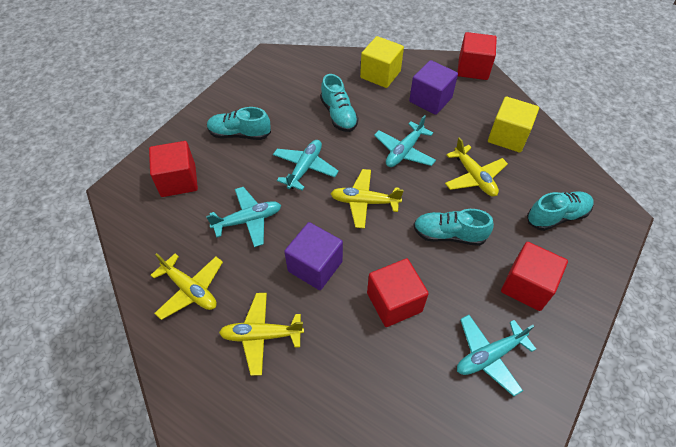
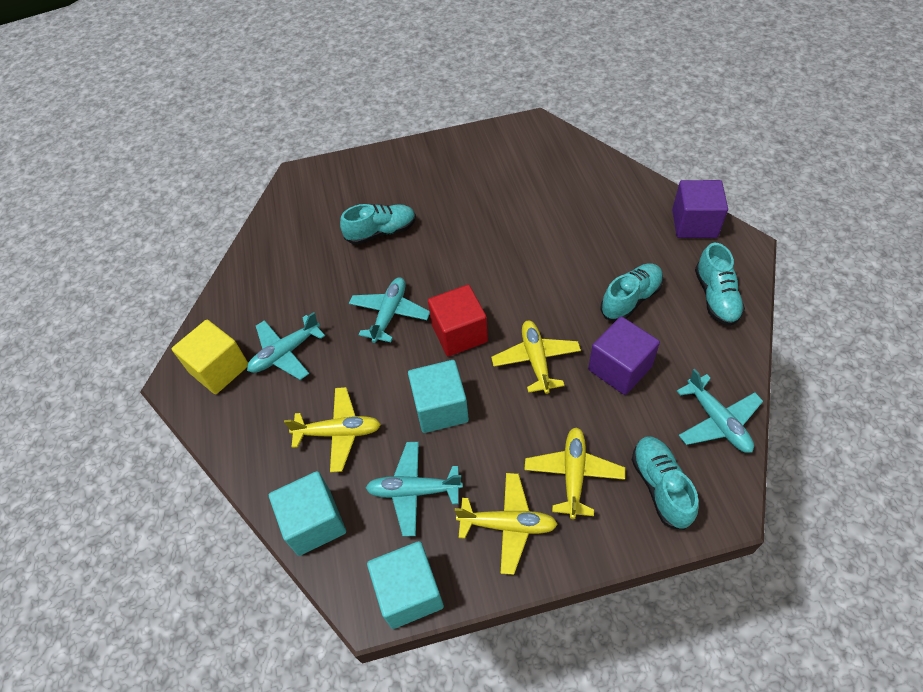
red cube: [149,141,198,197] [367,258,429,327] [457,32,497,80] [501,242,568,311] = 4 -> [428,285,488,356] = 1
turquoise cube: none = 0 -> [269,471,346,556] [367,541,444,629] [408,360,469,433] = 3
yellow cube: [360,36,404,88] [488,97,539,153] = 2 -> [172,320,248,394] = 1

